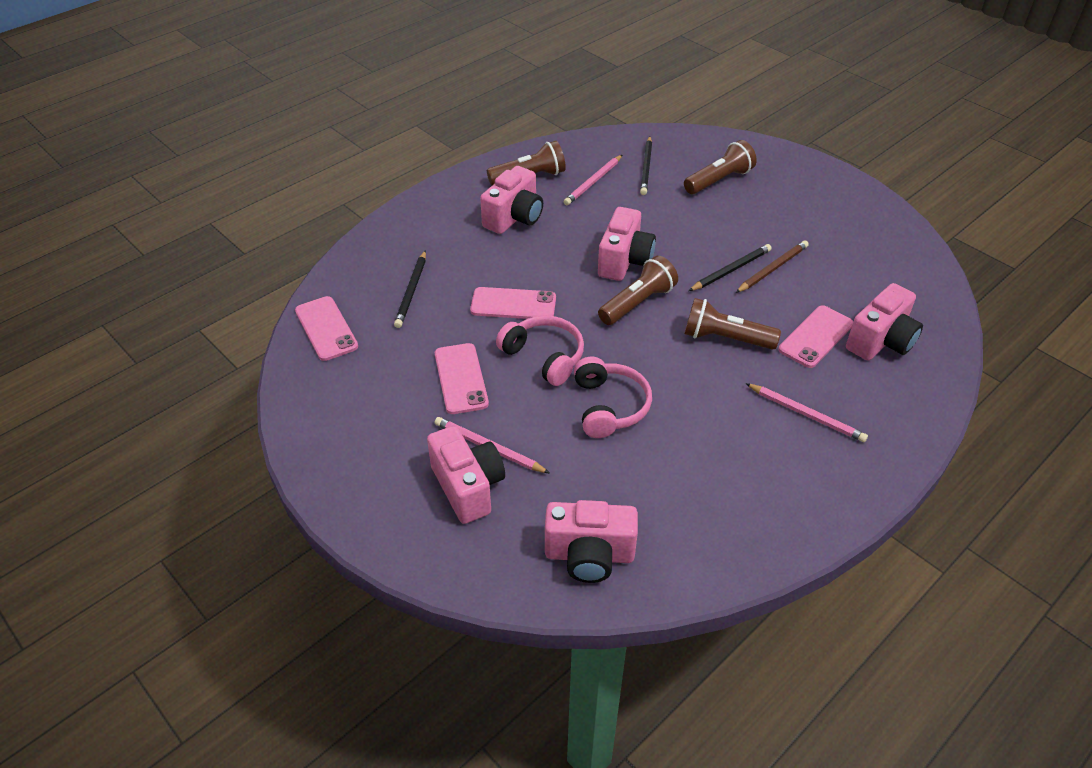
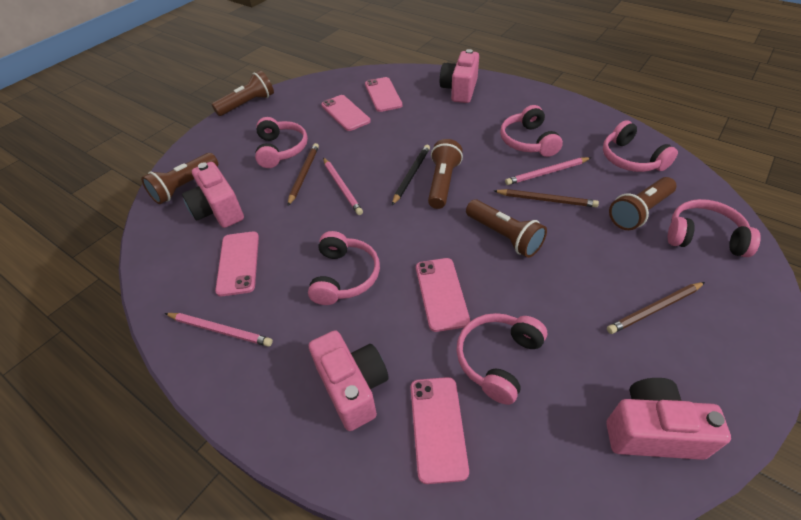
black pencil: [394,250,426,328] [640,136,652,195] [689,244,772,291] = 3 -> [392,145,430,205] = 1
brown flashlight: [487,141,566,185] [598,256,678,325] [684,140,757,194] [684,298,781,350] = 4 -> [141,153,218,204] [212,71,274,116] [428,139,463,209] [466,199,547,258] [609,177,676,230] = 5
brown pencil: [736,240,809,293] = 1 -> [288,143,319,206] [494,189,599,207] [607,282,705,334] = 3
pink camera: [427,426,505,524] [480,166,543,234] [545,500,638,583] [598,207,656,281] [846,283,923,360] = 5 -> [182,162,244,228] [309,330,389,431] [440,49,479,103] [606,378,731,460] = 4
pink headphones: [496,315,584,386] [574,357,652,438] = 2 -> [255,117,308,168] [308,231,380,305] [456,313,547,405] [500,105,563,157] [603,120,678,172] [668,199,761,257] = 6
pink phone: [295,296,358,361] [435,343,489,414] [470,287,556,319] [779,305,853,368] = 4 -> [215,231,259,296] [321,95,371,131] [365,77,403,112] [410,377,469,484] [416,258,470,332] = 5

